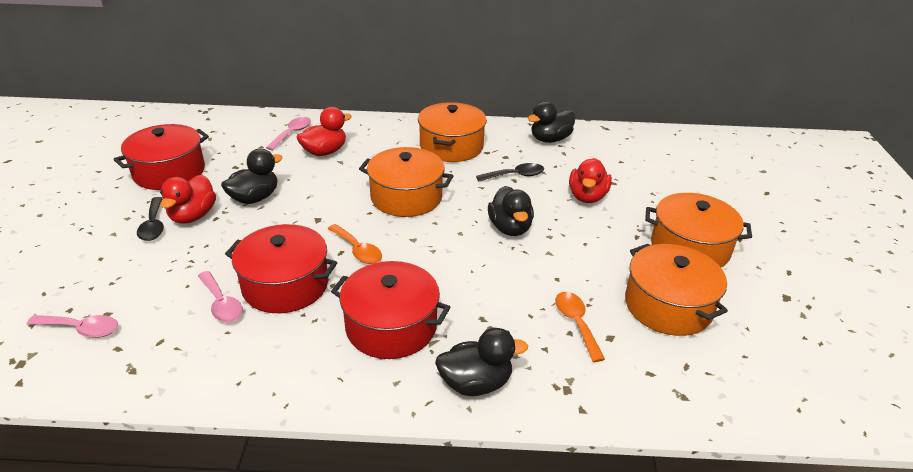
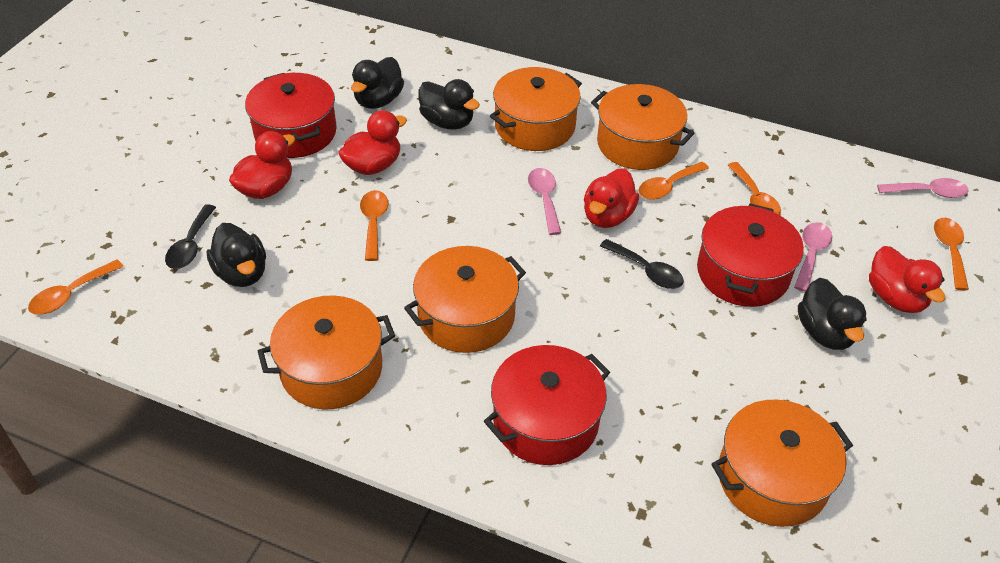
orange pot: [359,147,453,217] [418,102,487,162] [625,244,728,336] [645,193,752,267] = 4 -> [258,295,395,410] [404,246,526,353] [490,67,582,151] [591,84,694,170] [711,399,853,527] = 5
orange spoon: [328,224,382,264] [555,292,605,362] = 2 -> [28,260,124,315] [360,190,388,261] [639,162,709,200] [728,162,781,215] [934,218,969,290] = 5
red duck: [160,174,216,224] [296,107,352,156] [569,158,612,203] = 3 -> [229,131,296,199] [338,110,407,175] [584,168,639,228] [869,246,945,313] = 4

